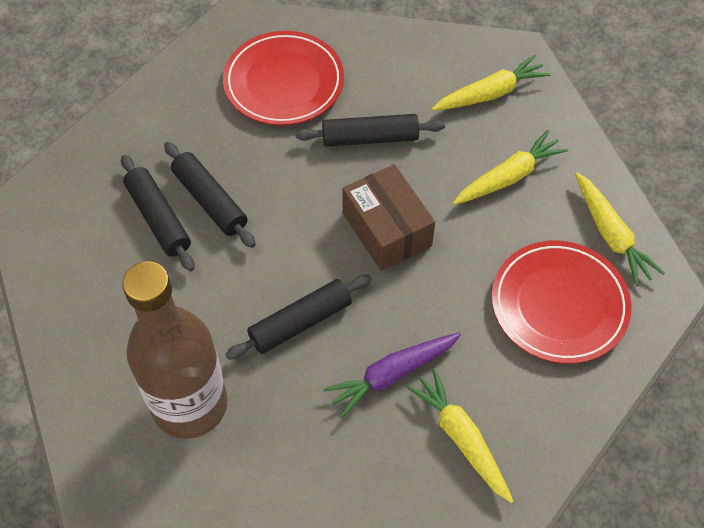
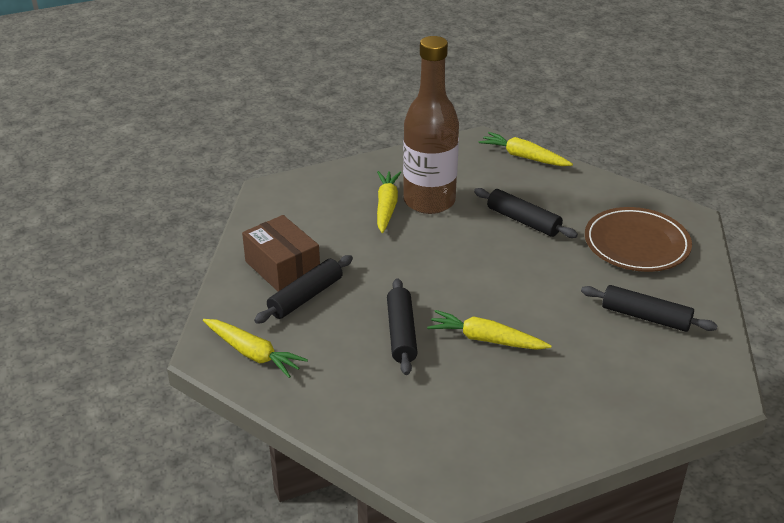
brown plate: none = 0 -> [585,207,692,272] = 1
purple carrot: [323,332,461,418] = 1 -> none = 0
red plate: [223,31,344,125] [492,241,631,364] = 2 -> none = 0

